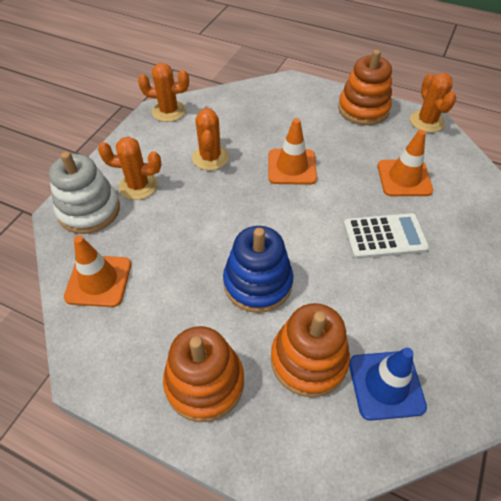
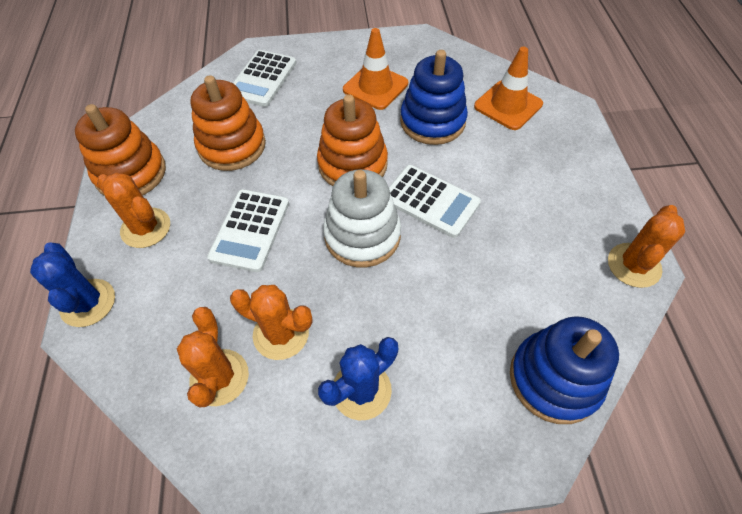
blue cactus: none = 0 -> [30,242,115,327] [318,337,398,420] = 2
blue stacking toy: [223,226,293,313] = 1 -> [400,50,468,145] [510,316,619,424] = 2
blue traffic cone: [349,348,427,421] = 1 -> none = 0
orange traffic cone: [64,236,131,307] [269,118,317,185] [378,130,433,196] = 3 -> [343,28,408,110] [474,47,543,130] = 2
white calculator: [344,213,429,259] = 1 -> [207,189,289,272] [233,50,296,107] [389,165,481,238] = 3

